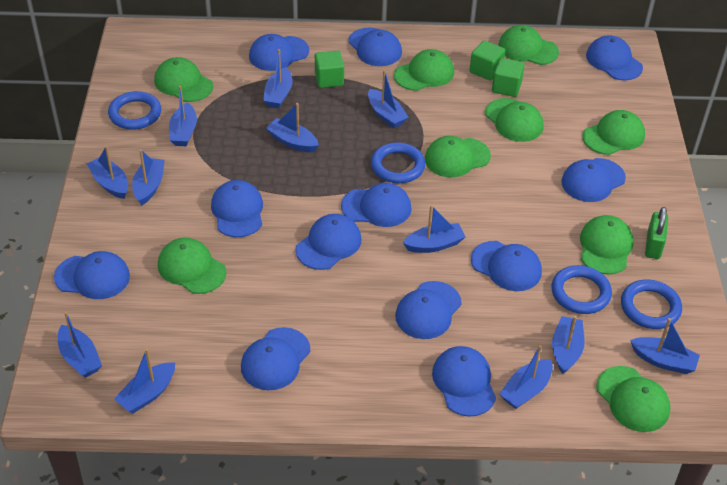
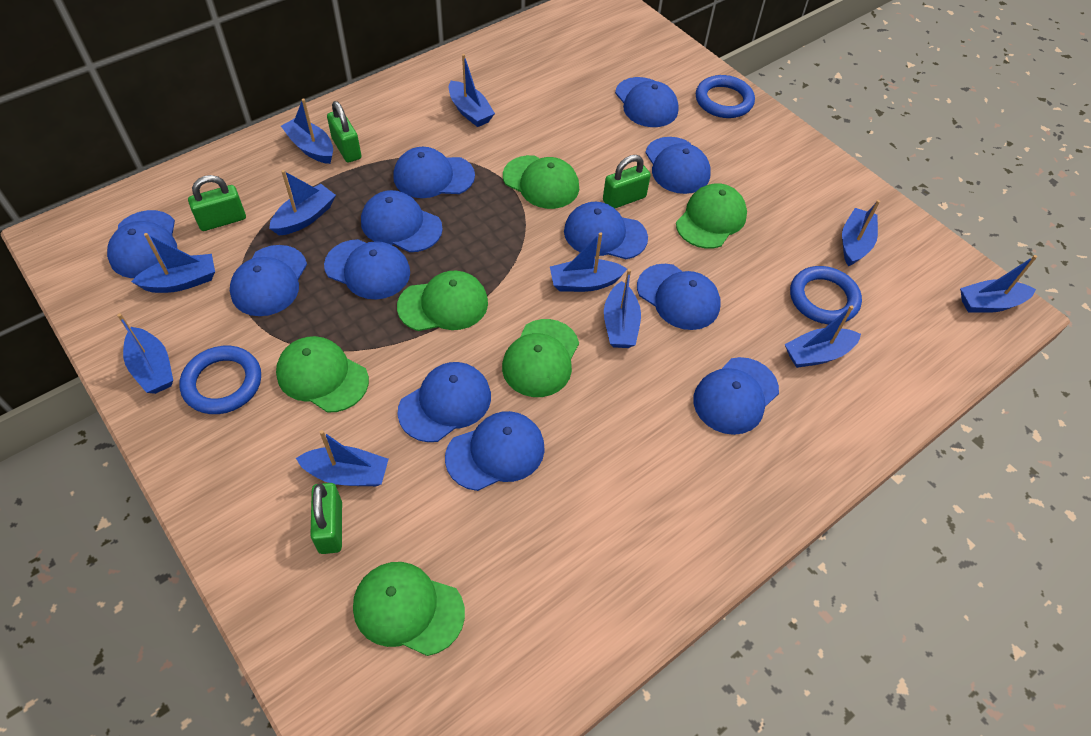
blue boat: [58,312,102,378] [87,146,128,199] [114,348,175,413] [132,149,165,205] [169,86,197,146] [263,49,293,108] [266,103,319,152] [368,70,409,128] [403,205,465,253] [500,345,553,409] [552,316,585,374] [630,318,700,374] = 12 -> [117,313,173,394] [131,233,215,293] [269,170,336,235] [281,98,333,164] [296,430,389,486] [449,54,495,127] [550,232,627,292] [604,269,641,348] [785,305,861,368] [842,200,880,266] [960,255,1037,313] = 11
blue ring: [108,91,161,130] [371,142,425,183] [551,265,612,314] [621,280,682,329] = 4 -> [179,346,261,414] [696,75,755,118] [790,266,862,324] = 3
green cap: [154,57,213,102] [158,238,227,294] [394,49,454,91] [425,136,491,177] [485,98,543,142] [498,25,559,65] [580,215,633,274] [582,110,645,155] [596,366,670,432] = 9 -> [276,336,369,413] [353,562,465,656] [397,271,488,331] [502,319,579,397] [503,155,579,209] [676,183,747,249] = 6
green cube: [315,51,344,88] [470,40,505,81] [492,58,525,97] = 3 -> none = 0
green padlock: [645,207,668,259] = 1 -> [188,175,246,231] [310,483,342,554] [327,101,361,163] [603,155,651,208] = 4

